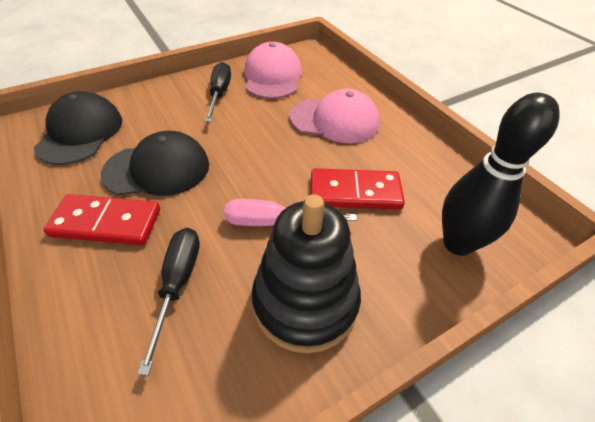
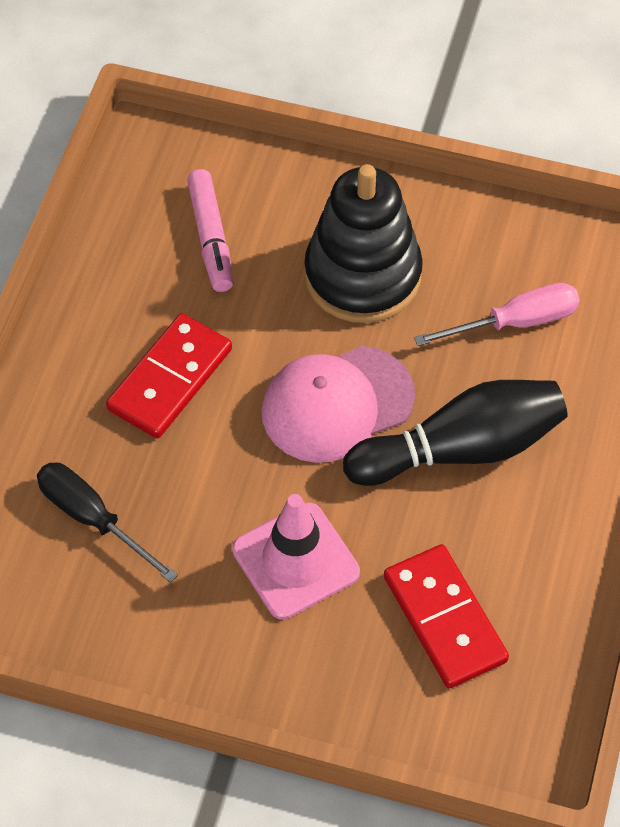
black cap: [34,91,122,165] [101,131,209,196] = 2 -> none = 0
black screwdriver: [138,228,200,376] [205,62,231,122] = 2 -> [37,462,178,583] = 1
pink cap: [244,42,302,99] [290,89,379,143] = 2 -> [262,346,415,463] = 1
pink marker: none = 0 -> [187,169,233,292] = 1
pink traffic cone: none = 0 -> [232,494,360,619] = 1

